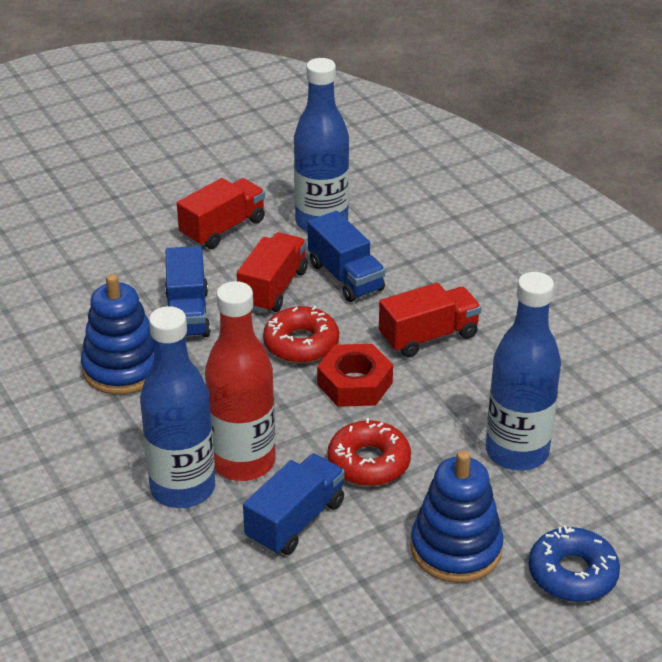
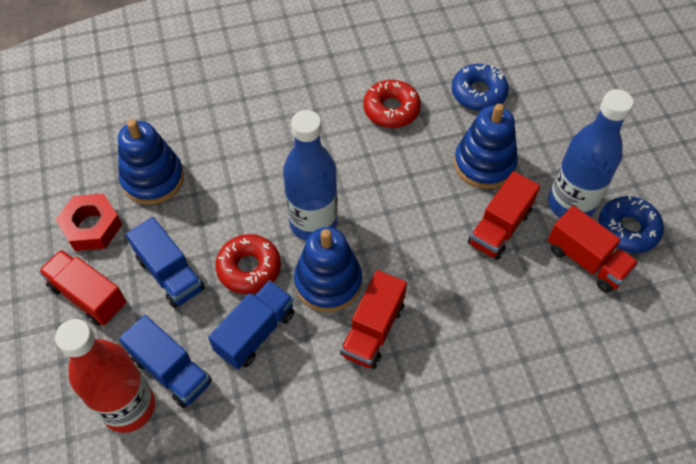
blue bottle: [140,306,215,508] [294,58,349,232] [486,272,561,470] = 3 -> [283,110,338,241] [548,89,634,218] = 2
blue donut: [529,525,620,602] = 1 -> [452,64,509,111] [599,195,664,253] = 2
blue stacking toy: [81,274,154,395] [411,450,503,583] = 2 -> [118,119,184,205] [294,227,362,312] [454,104,518,189] = 3
red truck: [177,178,265,249] [237,232,308,313] [379,283,481,357] = 3 -> [39,250,126,326] [340,270,407,369] [468,171,540,260] [548,206,639,293] = 4

